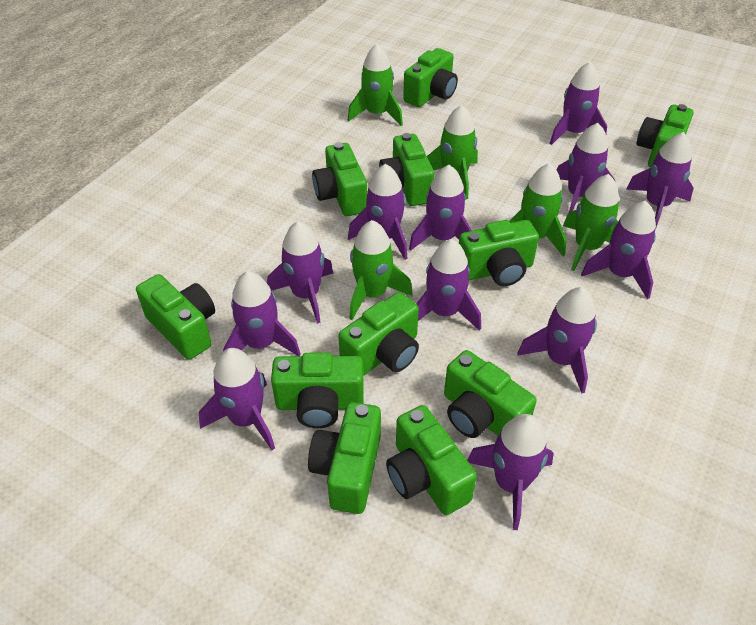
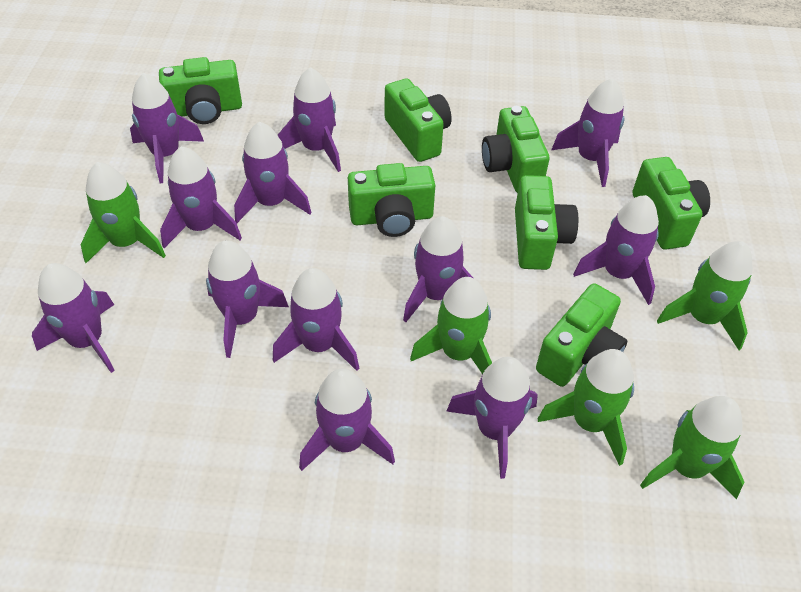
green camera: [136,274,215,360] [271,352,364,428] [308,402,381,514] [312,142,367,216] [338,292,419,376] [379,133,434,206] [386,405,477,515] [403,48,458,107] [444,350,537,438] [459,220,539,286] [636,104,694,168] = 11 -> [159,57,242,124] [348,163,435,237] [385,79,452,162] [482,106,549,193] [515,175,578,270] [536,283,628,387] [632,157,710,250] = 7

